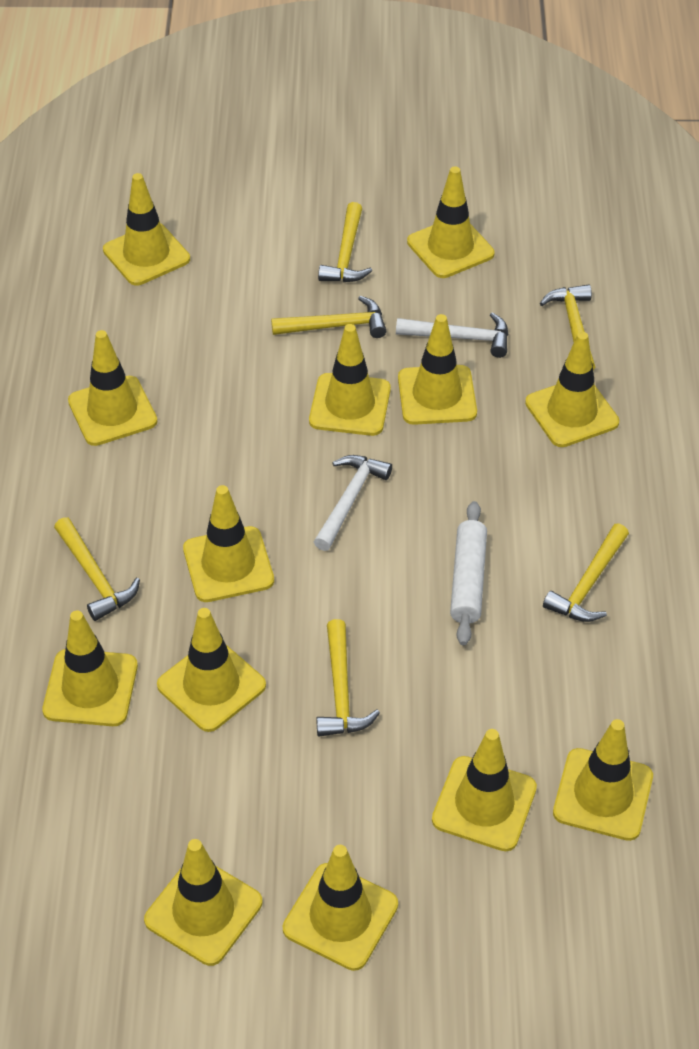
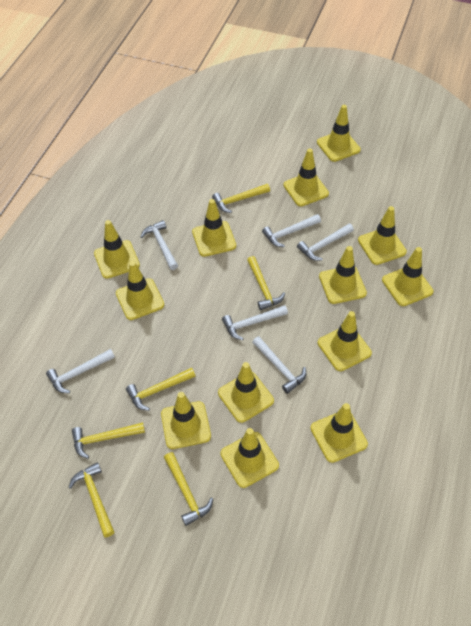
white hammer: [314,455,392,551] [396,313,508,358] = 2 -> [46,349,115,393] [141,220,178,270] [222,305,288,340] [252,336,306,394] [262,214,321,247] [297,224,354,261] = 6
white rolling pin: [450,501,487,645] = 1 -> none = 0

